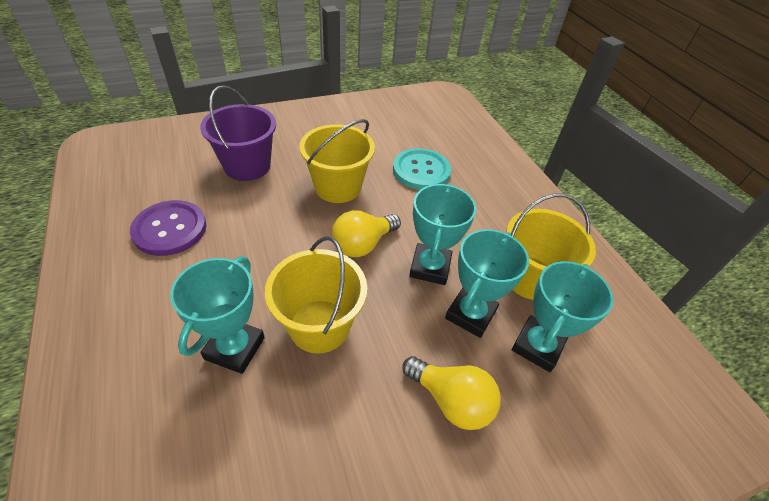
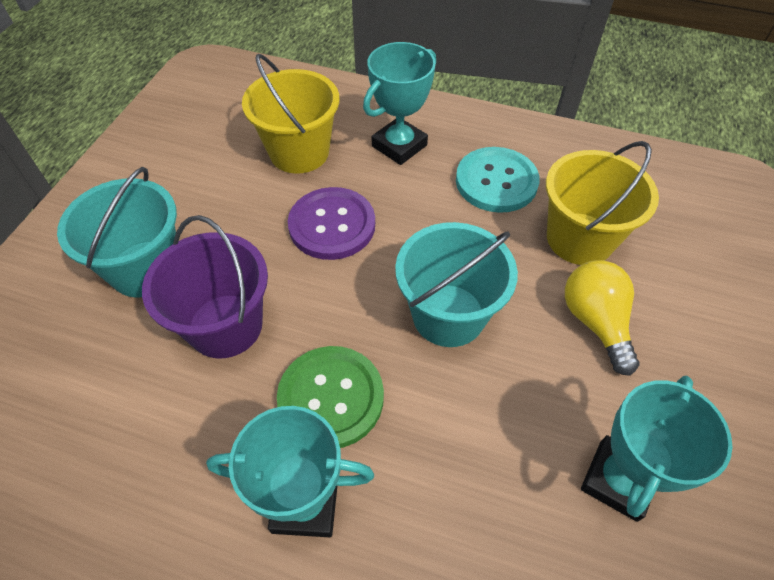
green button: none = 0 -> [277,346,384,448] = 1
turquoise bucket: none = 0 -> [57,167,177,298] [395,222,518,347] = 2
turquoise trophy: [170,256,265,374] [409,184,476,285] [445,229,529,338] [512,261,614,372] = 4 -> [206,406,374,537] [363,42,436,165] [581,376,733,522] = 3
yellow bucket: [265,236,367,353] [299,119,375,203] [506,193,596,300] = 3 -> [242,54,339,174] [546,141,659,265] = 2
yellow light bulb: [332,210,401,257] [402,356,501,430] = 2 -> [565,260,639,376] = 1

